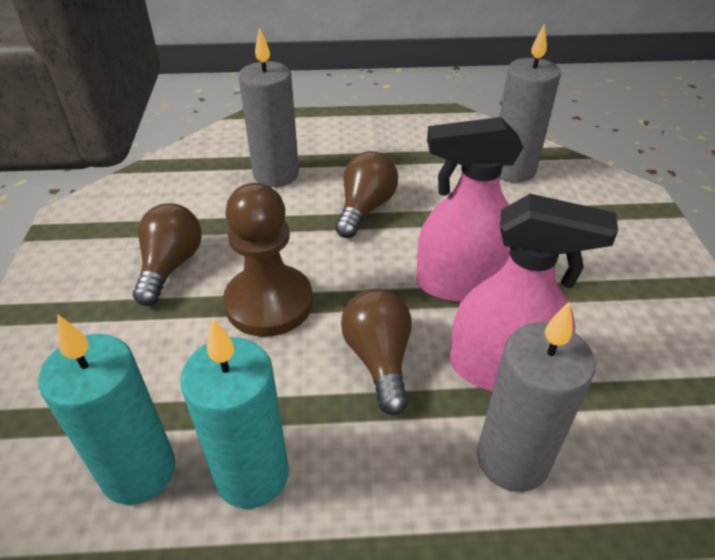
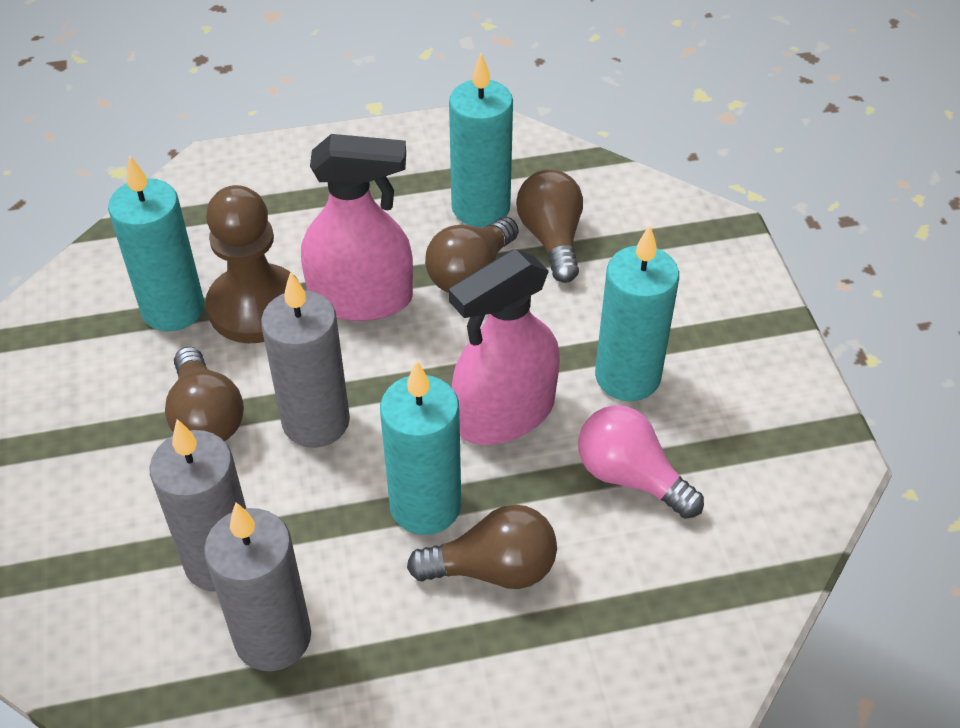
brown light bulb: [133,203,202,306] [335,151,398,238] [341,288,412,415] = 3 -> [165,347,244,441] [407,505,557,589] [425,217,518,293] [516,169,583,283] = 4
pink light bulb: none = 0 -> [578,405,704,519] = 1
turquoise candle: [39,315,176,505] [180,319,289,509] = 2 -> [108,155,204,331] [380,361,461,535] [449,53,513,227] [595,225,679,401] = 4

